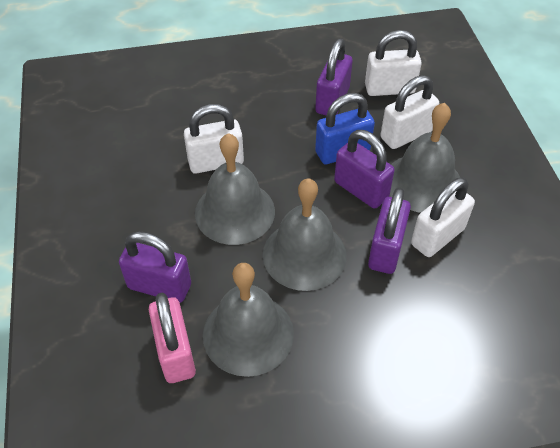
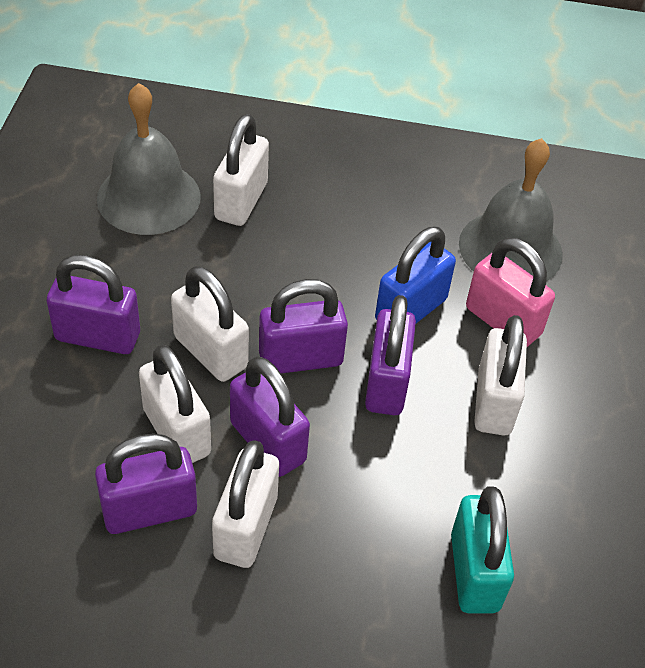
grey bell: [195,133,275,245] [203,263,294,377] [263,178,347,291] [390,103,460,213] = 4 -> [97,83,201,235] [459,138,563,282] = 2
purple padlock: [119,231,191,303] [315,39,353,115] [334,130,395,208] [368,187,411,274] = 4 -> [47,255,140,354] [95,433,197,534] [230,356,310,477] [259,279,348,374] [365,295,416,415] = 5
turquoise padlock: none = 0 -> [451,486,514,613] = 1
white padlock: [184,104,244,174] [365,30,422,96] [381,75,439,149] [411,178,475,257] = 4 -> [139,344,211,463] [171,266,249,382] [212,440,279,568] [213,114,269,226] [474,315,527,436] = 5

